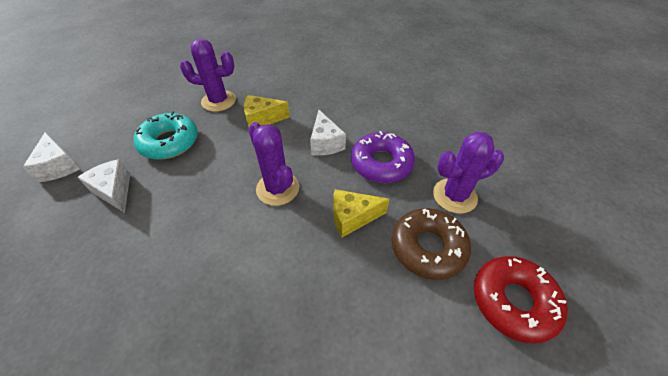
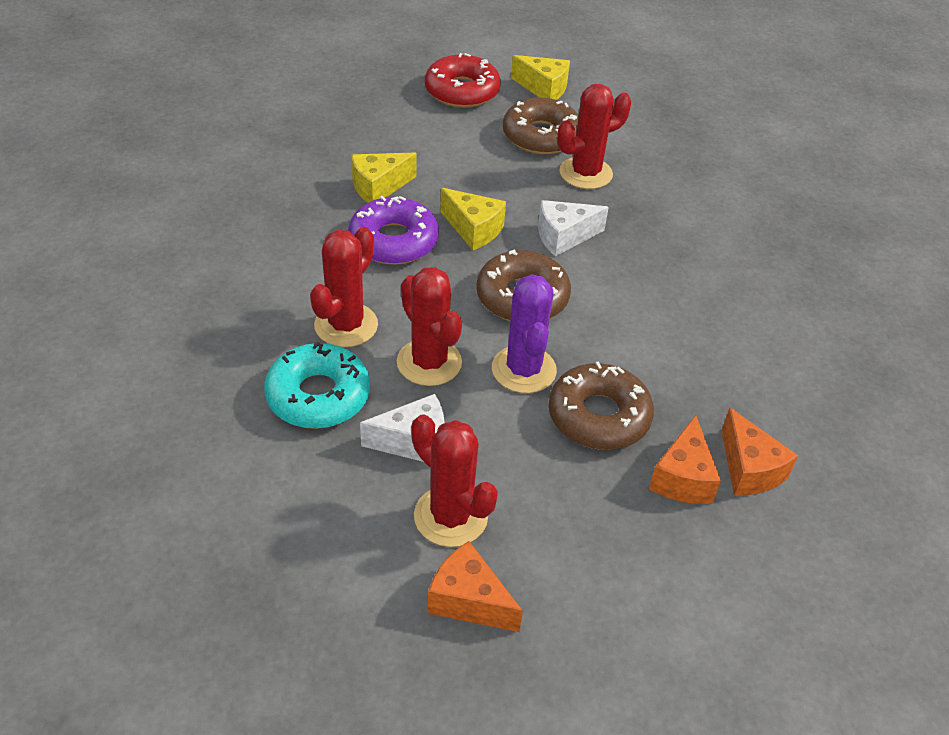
brown donut: [392,208,471,280] = 1 -> [476,250,571,321] [503,98,579,154] [549,361,654,450] = 3
orange cheese: none = 0 -> [428,541,523,632] [649,415,721,504] [721,408,798,496] = 3
purple cactus: [180,39,236,112] [249,122,299,206] [433,132,504,214] = 3 -> [492,274,557,393] = 1
red cactus: none = 0 -> [310,227,378,347] [397,267,462,386] [411,414,498,547] [557,84,631,189] = 4
white cheese: [23,132,80,182] [77,159,130,213] [310,110,346,156] = 3 -> [360,394,445,462] [538,200,609,256] = 2
yellow cheese: [244,95,290,127] [333,189,389,237] = 2 -> [351,153,417,203] [440,188,506,250] [511,55,570,100] = 3

